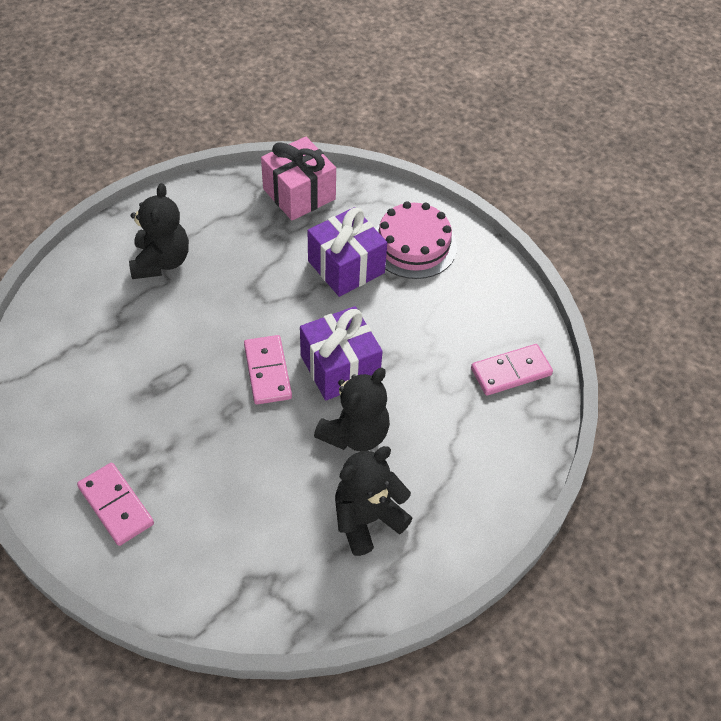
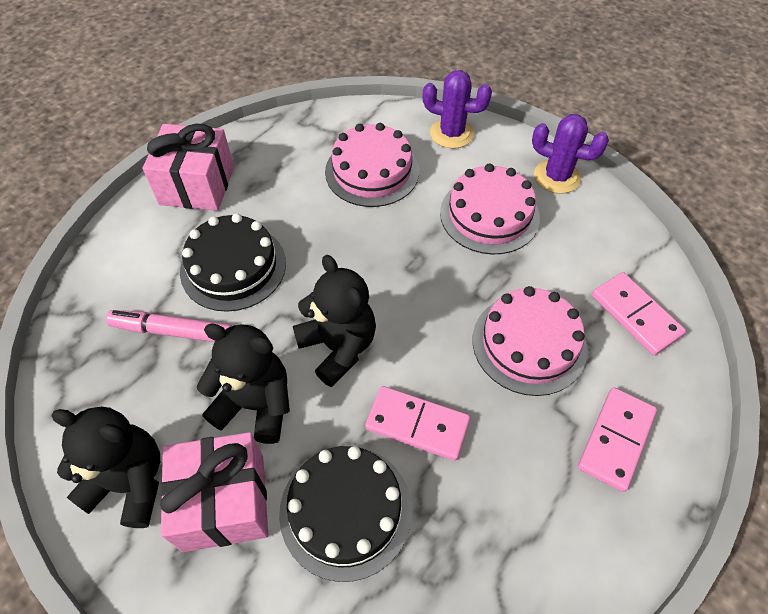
black cake: none = 0 -> [180,213,286,312] [279,446,412,582] = 2
pink cake: [376,201,457,279] = 1 -> [325,123,419,207] [440,163,540,255] [472,286,587,396] = 3
pink gift: [261,137,336,221] = 1 -> [142,124,234,211] [160,432,268,552] = 2
pink marker: none = 0 -> [106,310,232,342] = 1
purple cactus: none = 0 -> [423,70,492,149] [532,114,609,194] = 2
purple gift: [300,306,383,400] [308,207,387,297] = 2 -> none = 0

